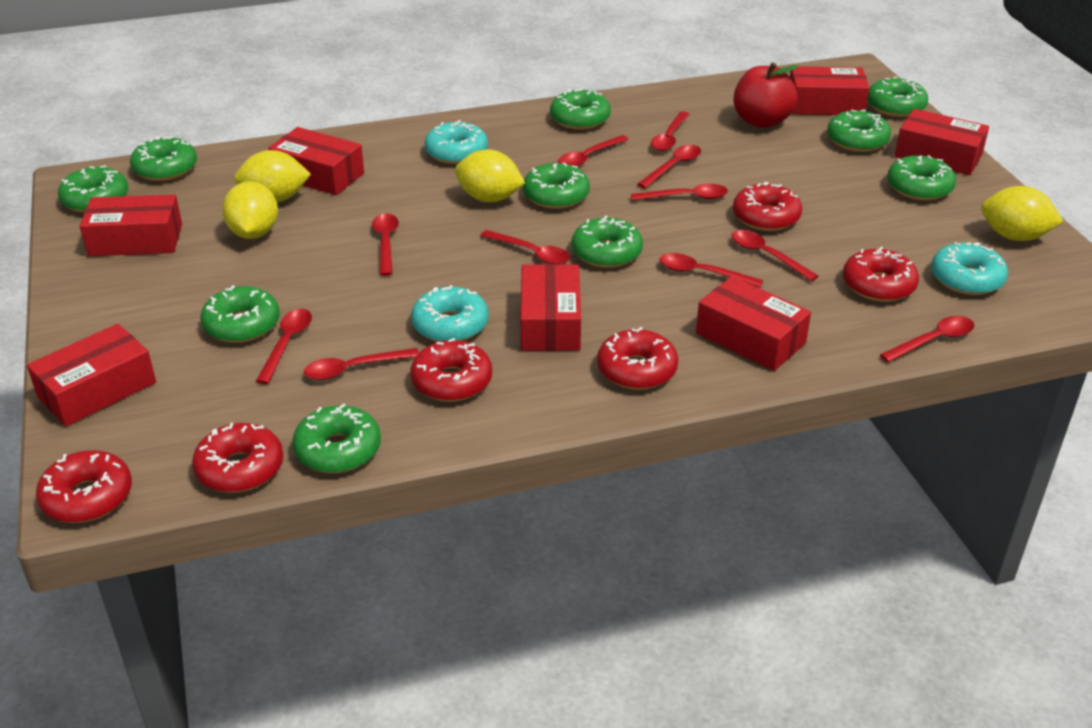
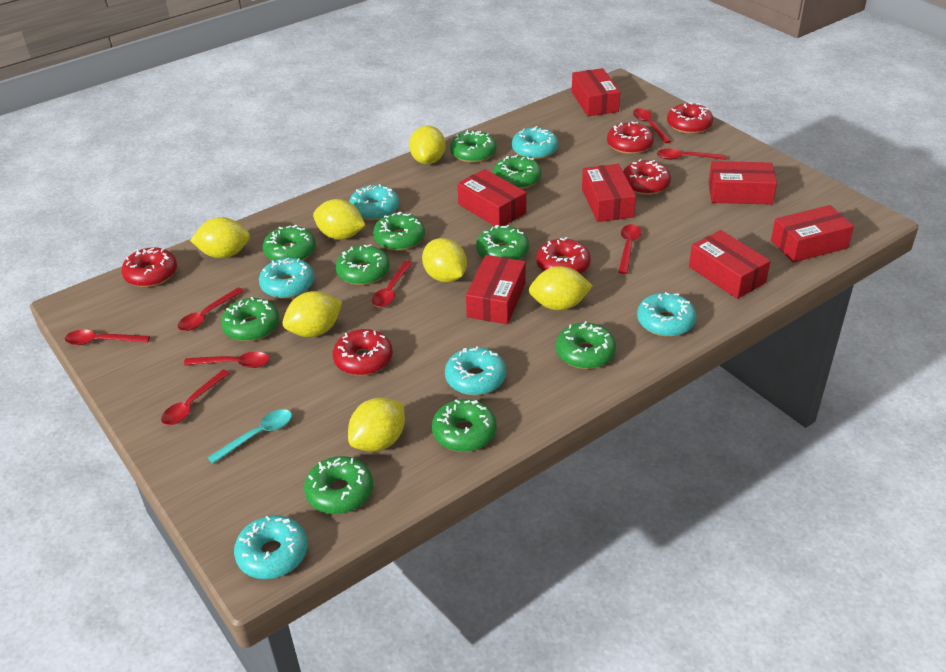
red apple: [733,62,799,128] = 1 -> none = 0
red spoon: [256,309,312,384] [304,348,419,380] [372,213,399,276] [480,230,570,265] [558,135,629,166] [631,184,728,201] [637,145,701,188] [651,111,689,151] [659,253,763,288] [731,230,818,281] [880,316,974,362] = 11 -> [65,330,150,345] [161,370,230,425] [178,287,244,331] [184,352,269,368] [372,261,413,307] [618,224,641,274] [633,108,671,143] [657,149,726,160] = 8
turquoise donut: [411,285,489,342] [424,120,488,164] [931,242,1008,295] = 3 -> [234,515,308,579] [259,258,314,298] [349,184,399,220] [445,346,506,395] [512,126,558,159] [637,292,696,337] = 6
turquoise spoon: none = 0 -> [207,409,292,464] = 1
yellow lemon: [222,181,278,239] [234,150,311,202] [455,149,525,202] [981,186,1064,241] = 4 -> [190,217,250,258] [282,291,342,337] [313,199,365,240] [348,397,405,452] [409,125,446,164] [422,238,467,282] [529,266,592,310] = 7

